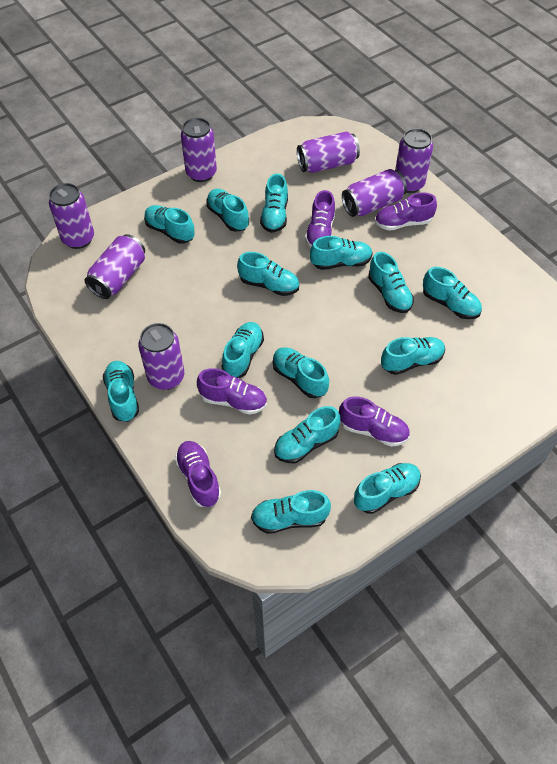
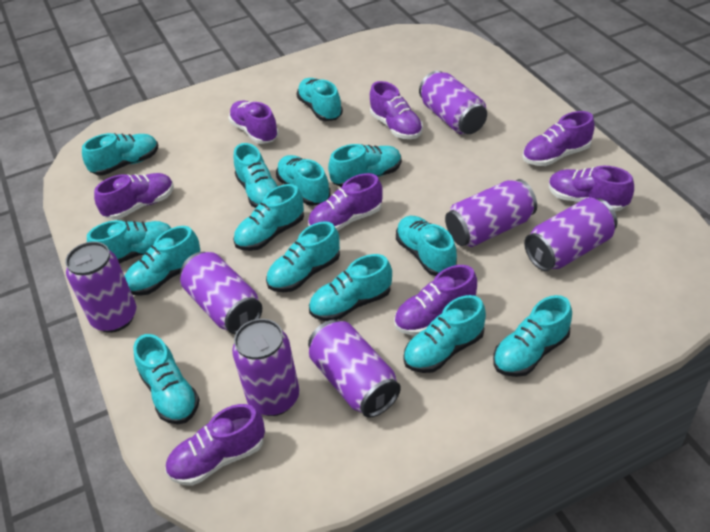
purple shoe: [175,441,221,507] [197,368,267,415] [305,190,335,248] [339,396,410,447] [375,192,437,231] = 5 -> [94,173,174,220] [165,404,265,486] [229,101,279,144] [308,173,383,231] [370,81,423,139] [394,265,477,335] [522,111,594,166] [549,166,634,211] = 8

